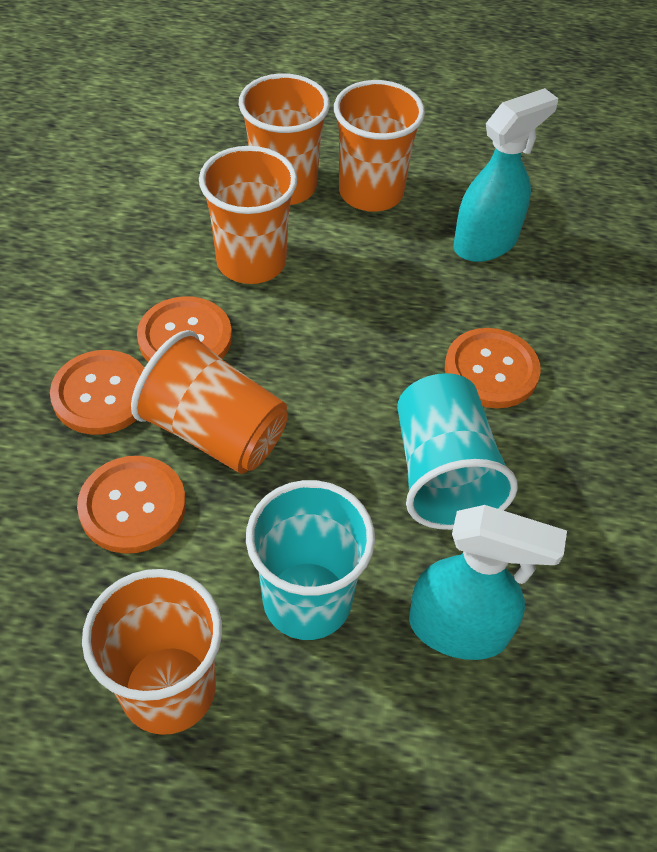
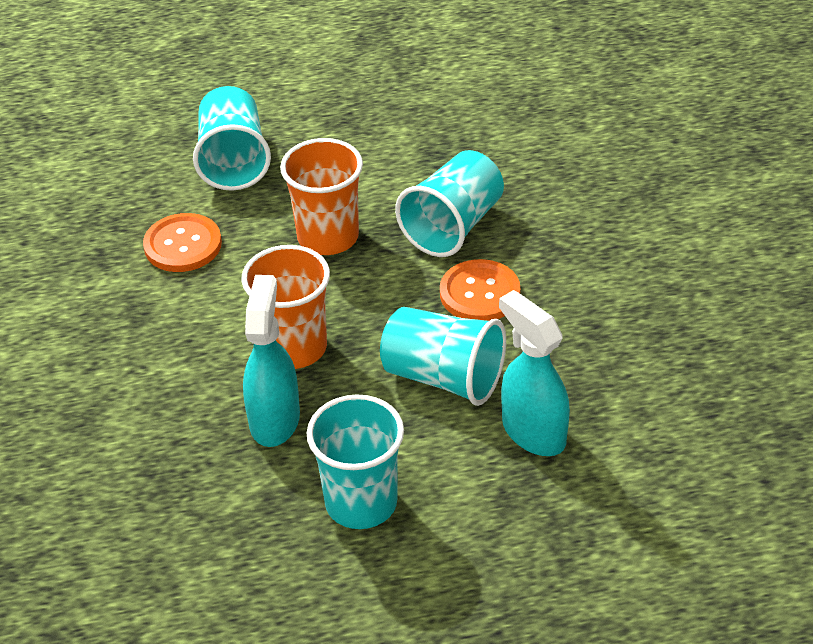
orange button: [50,350,144,435] [77,456,186,554] [137,296,232,362] [445,328,541,408] = 4 -> [143,213,222,272] [440,259,520,321] = 2
orange cup: [82,569,222,735] [131,330,288,474] [199,146,297,284] [239,73,330,205] [334,80,425,212] = 5 -> [241,245,330,369] [280,138,363,255] = 2
turquoise cup: [246,480,375,640] [397,373,518,530] = 2 -> [193,86,271,191] [307,394,404,529] [380,307,506,406] [395,150,504,257] = 4

